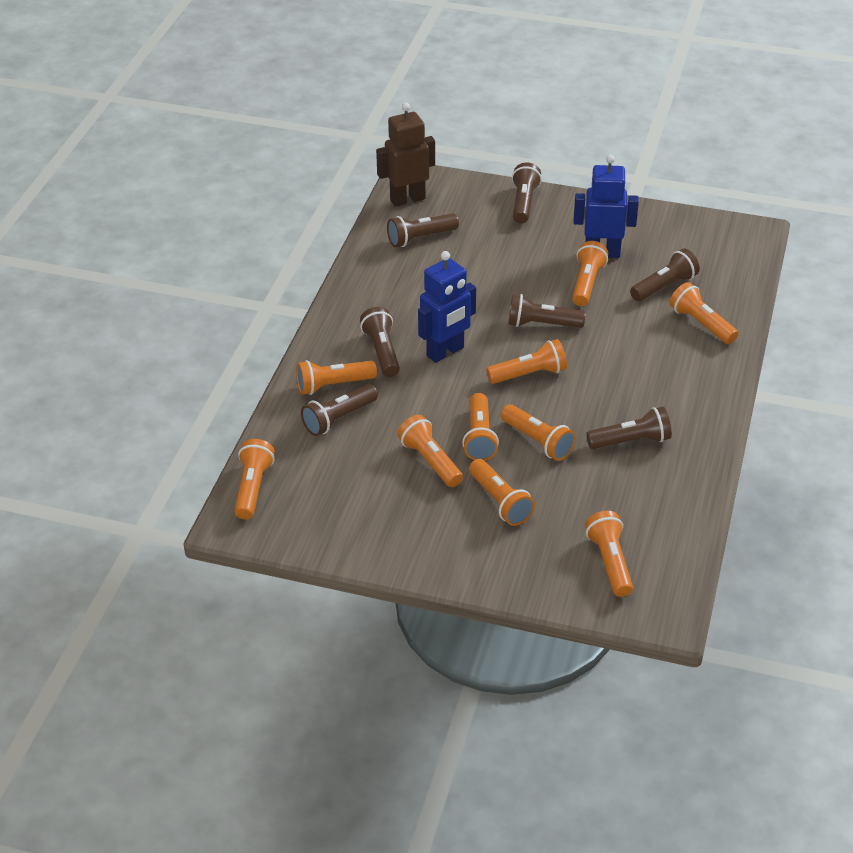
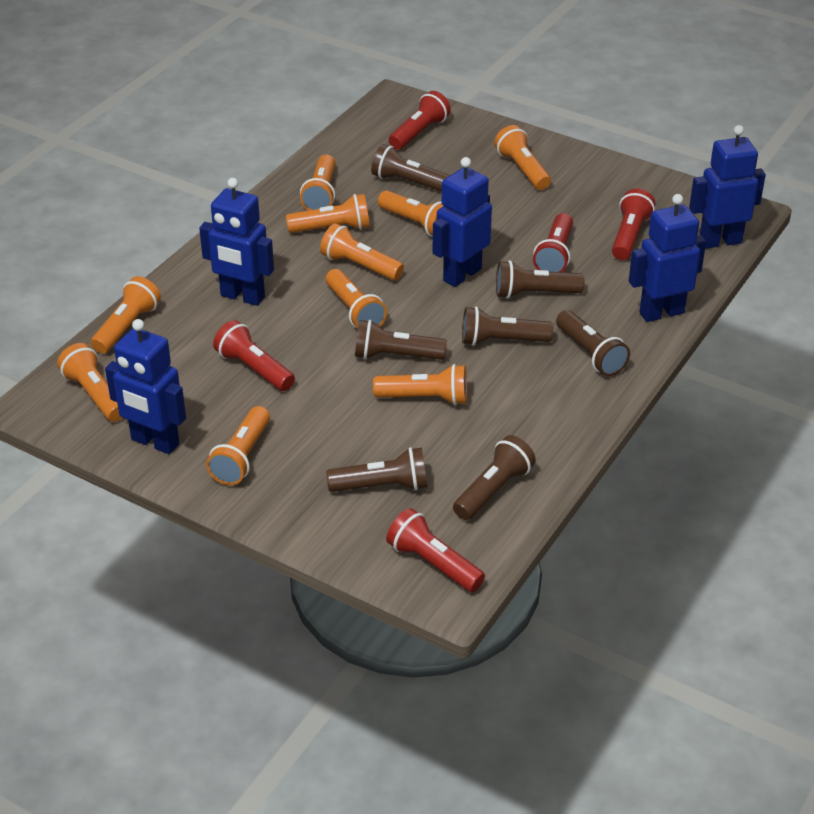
blue robot: [418,251,476,363] [573,155,639,258] = 2 -> [105,319,186,454] [199,178,274,306] [432,157,492,287] [629,194,706,322] [689,125,766,249] = 5
brown robot: [376,103,435,207] = 1 -> none = 0
red flashlight: none = 0 -> [213,320,295,391] [386,508,485,592] [389,91,451,150] [533,213,573,272] [612,189,655,260] = 5

